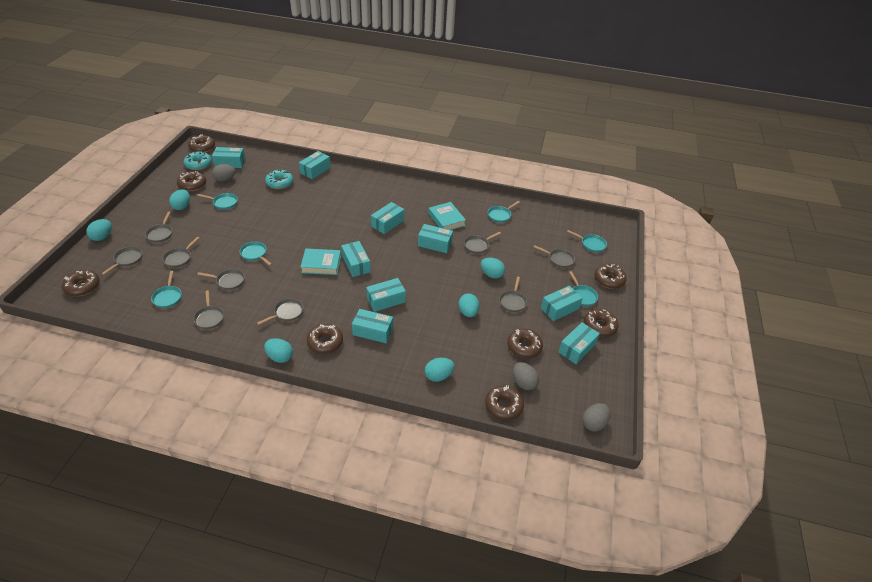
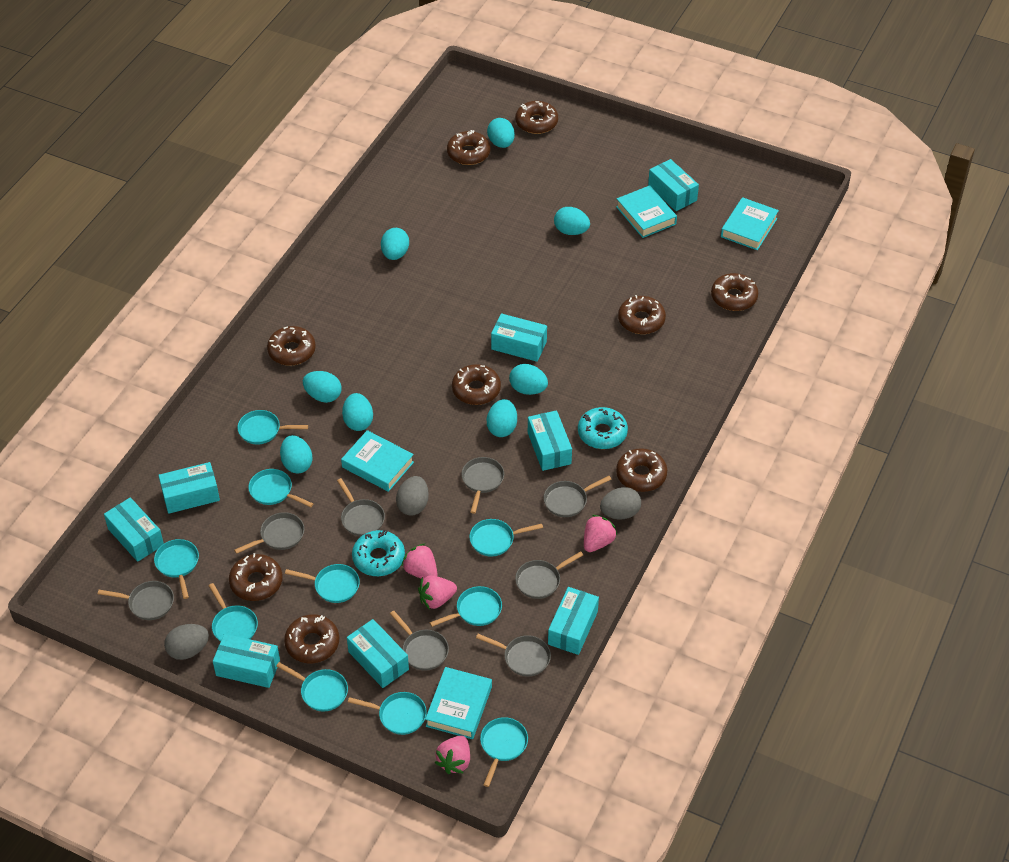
brown donut: [62,270,100,296] [177,171,206,191] [188,134,215,152] [307,324,343,354] [485,385,524,420] [507,329,543,358] [584,309,619,337] [594,264,627,289] = 8 -> [229,553,283,601] [267,326,316,366] [284,614,339,663] [447,130,491,165] [452,364,501,405] [515,101,558,134] [616,448,667,492] [618,295,666,334] [711,273,758,311] = 9
grey pan: [102,246,142,275] [145,212,173,243] [162,237,199,268] [193,290,224,329] [197,269,245,290] [257,298,303,325] [464,231,501,254] [499,277,527,312] [534,245,575,268] = 9 -> [98,581,174,620] [234,512,304,554] [337,478,385,536] [390,611,449,671] [461,457,504,514] [476,634,551,677] [515,551,583,599] [544,476,612,517] = 8
pink strawberry: none = 0 -> [401,543,437,579] [418,575,457,610] [435,735,470,774] [584,515,617,552] = 4
turquoise book: [300,249,341,275] [429,202,466,230] = 2 -> [341,430,414,492] [425,667,492,739] [616,185,677,238] [721,197,779,250] = 4
turquoise box: [212,147,245,168] [299,151,331,179] [341,241,371,277] [352,309,393,343] [366,278,406,312] [371,202,404,234] [418,224,453,253] [541,286,583,321] [558,322,600,364] = 9 -> [104,497,164,562] [158,462,220,514] [213,634,280,688] [347,619,409,688] [491,313,547,362] [528,410,572,471] [548,587,599,655] [648,159,699,211] = 8
turquoise egg: [86,219,112,241] [169,189,190,210] [264,338,293,363] [425,358,455,382] [458,293,479,317] [481,258,505,278] = 6 -> [280,435,313,474] [303,371,341,403] [342,393,373,431] [381,228,409,260] [487,118,515,148] [487,399,517,437] [509,364,548,395] [554,207,590,235] = 8
turquoise pan: [151,271,182,308] [197,193,238,210] [240,241,272,266] [488,201,520,223] [567,230,607,252] [569,271,598,306] = 6 -> [154,539,199,599] [209,583,258,642] [237,410,308,445] [248,469,313,507] [276,662,348,712] [285,564,360,603] [348,692,427,735] [430,586,502,627] [469,519,543,557] [480,717,528,787] = 10

